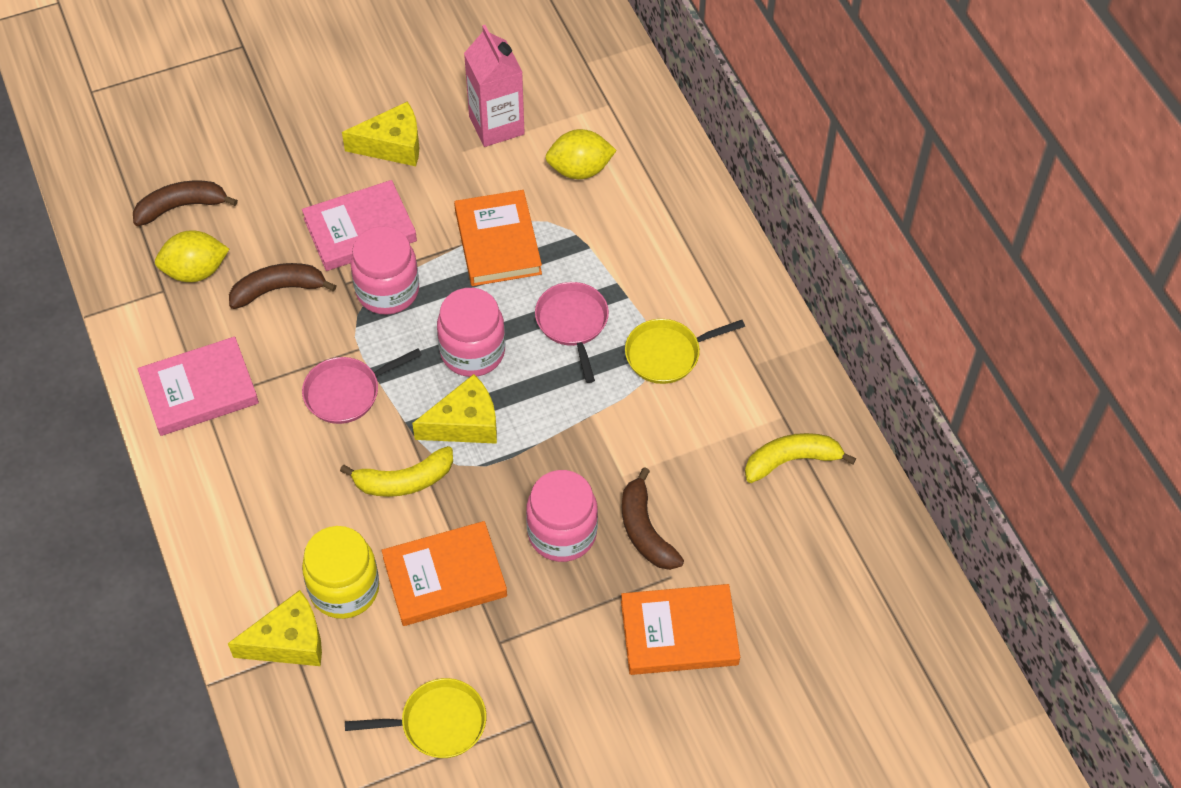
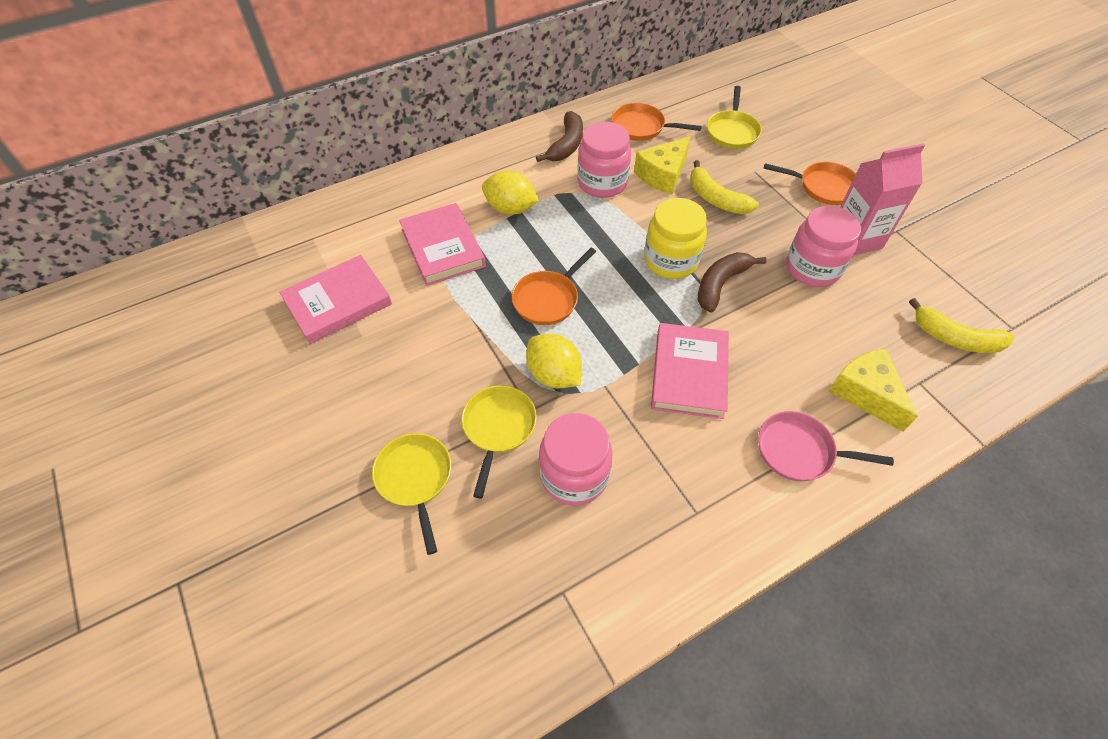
brown banana: [133,180,238,226] [229,263,337,309] [622,467,684,570] = 3 -> [536,111,583,162] [698,252,767,313] = 2
orange book: [381,521,507,626] [454,190,542,286] [621,584,740,675] = 3 -> none = 0
orange pan: none = 0 -> [512,248,596,325] [611,103,702,141] [764,162,856,205] = 3
pink book: [138,337,259,436] [302,180,417,271] = 2 -> [279,255,392,344] [399,203,486,286] [651,323,729,419] = 3
pink pan: [302,348,422,424] [535,282,609,383] = 2 -> [758,411,894,481] = 1
yellow cheese: [228,590,322,666] [342,101,419,166] [412,374,497,444] = 3 -> [634,136,691,195] [828,349,918,432] = 2
yellow pan: [345,678,486,758] [625,319,745,384] = 2 -> [372,433,451,555] [461,385,537,498] [707,86,762,149] = 3

